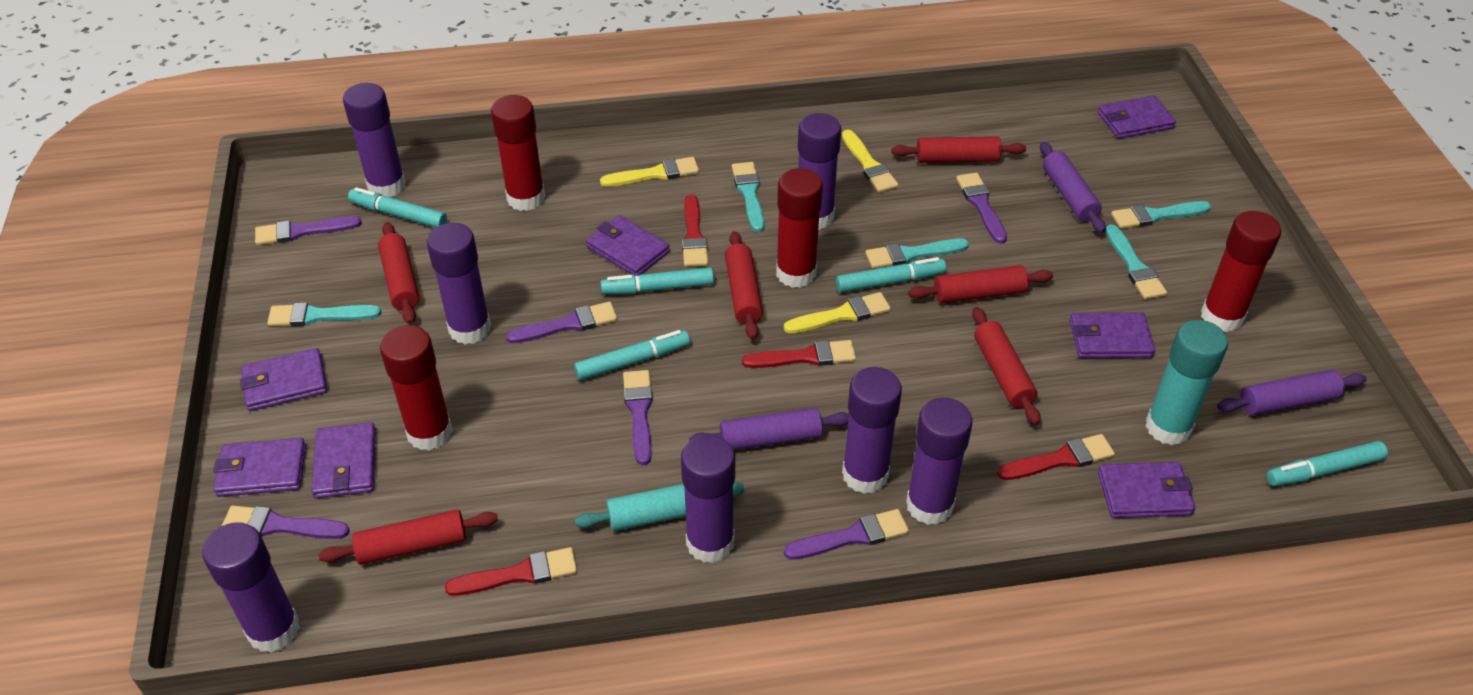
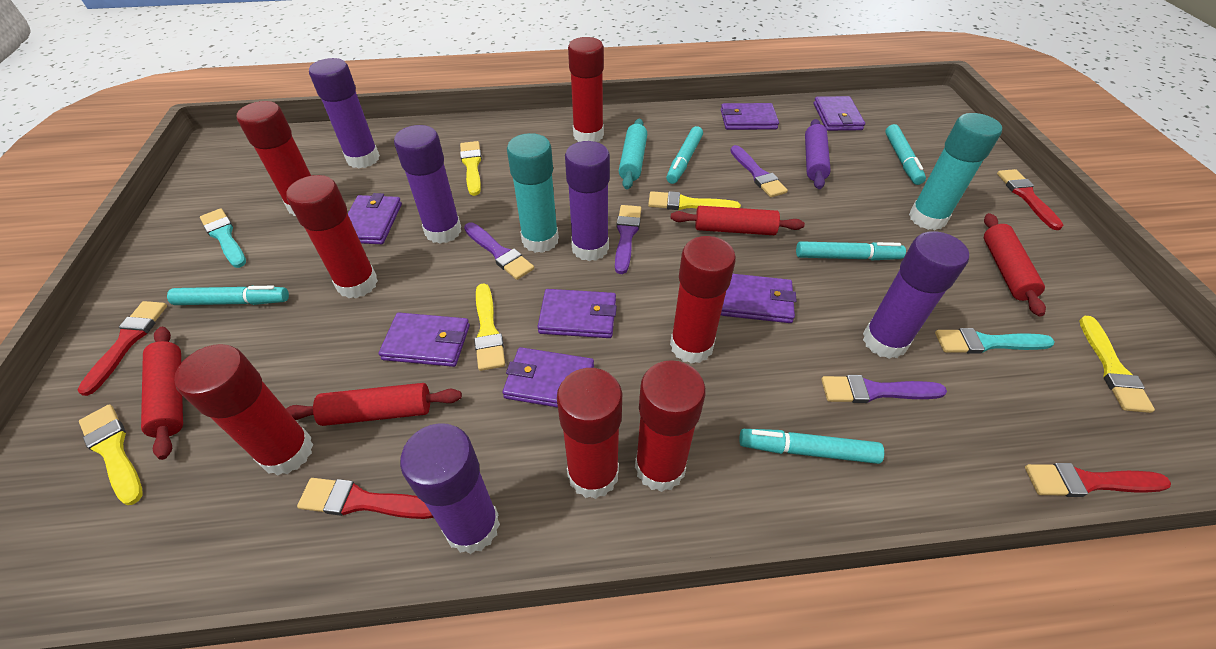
purple brush: [222,506,350,539] [255,216,362,245] [506,302,617,343] [623,370,653,465] [784,509,909,560] [956,173,1007,244] = 6 -> [464,222,534,280] [615,205,641,274] [730,145,788,197] [821,375,947,403] = 4
purple glue stick: [202,523,300,653] [343,83,406,197] [427,223,491,344] [681,435,735,563] [798,113,841,230] [842,367,902,494] [906,397,973,525] = 7 -> [309,58,380,169] [394,125,461,244] [400,423,500,554] [565,141,610,261] [863,231,969,359] = 5
purple rolling pin: [689,408,849,450] [1040,142,1106,233] [1217,370,1366,415] = 3 -> [805,119,831,189] = 1
red glue stick: [380,325,453,451] [491,95,545,211] [776,168,823,288] [1201,211,1281,332] = 4 -> [174,344,314,476] [237,101,311,216] [287,175,378,298] [557,368,622,499] [568,37,604,142] [635,360,706,492] [670,236,736,364] = 7
red rolling pin: [319,509,498,565] [378,222,419,324] [725,231,763,340] [891,136,1026,163] [908,265,1053,303] [972,307,1041,425] = 6 -> [141,327,183,460] [286,383,462,426] [671,206,805,235] [984,213,1046,316] = 4
turquoise brush: [267,302,382,326] [732,162,765,232] [865,239,969,269] [1105,224,1167,299] [1111,201,1211,229] = 5 -> [200,208,246,268] [935,328,1055,354] = 2
turquoise glue stick: [1145,320,1228,445] = 1 -> [507,133,559,253] [909,113,1002,230] = 2
yellow brush: [600,157,699,187] [784,292,891,333] [842,130,898,193] = 3 -> [79,404,143,505] [460,141,482,196] [474,284,505,371] [648,191,741,210] [1079,316,1155,413] = 5

